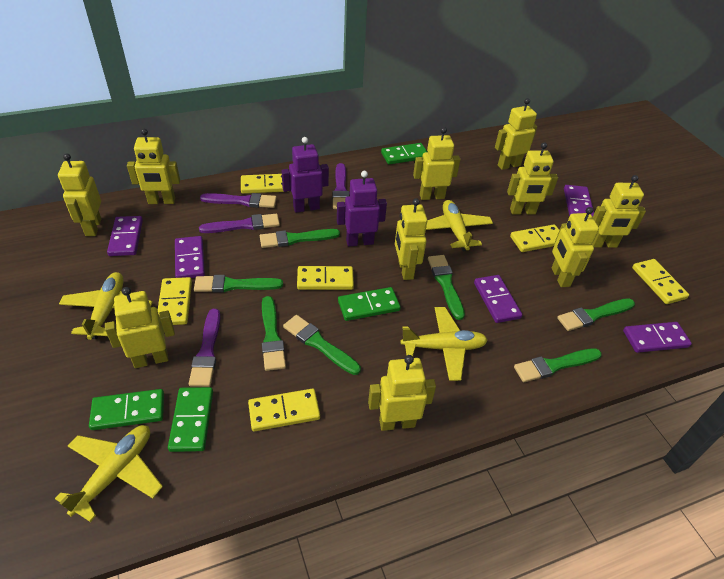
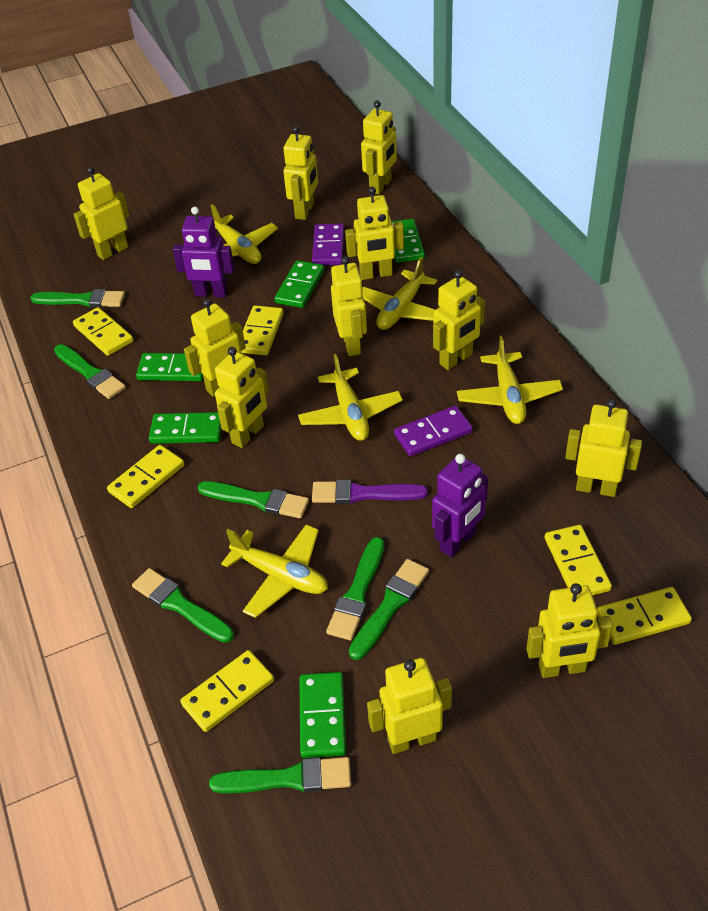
green domino: [89,389,164,430] [168,387,213,452] [338,287,401,321] [381,143,427,164] = 4 -> [136,353,203,381] [149,412,221,444] [274,260,324,308] [299,672,346,758] [392,219,425,263] = 5
purple brush: [189,309,220,387] [199,214,280,233] [200,193,277,208] [332,163,349,209] = 4 -> [312,480,428,504] = 1
purple domino: [107,216,143,256] [175,236,205,278] [474,275,522,323] [564,185,594,217] [623,322,692,353] = 5 -> [312,223,344,265] [394,406,473,456] = 2
yellow plane: [55,425,163,522] [59,272,153,340] [400,307,488,381] [426,200,493,251] = 4 -> [211,204,278,264] [221,524,328,618] [298,354,403,441] [362,257,438,330] [457,336,563,424] = 5
yellow robot: [58,153,101,236] [105,287,175,368] [127,129,180,204] [368,355,436,431] [395,198,427,280] [413,127,461,200] [495,98,537,170] [507,142,558,215] [552,207,599,287] [592,175,646,248] = 10 -> [74,166,130,260] [184,298,246,397] [215,347,269,448] [283,125,318,220] [331,256,367,356] [345,187,404,280] [361,100,397,194] [367,658,452,754] [433,270,485,370] [526,583,613,678] [565,399,642,497] = 11

